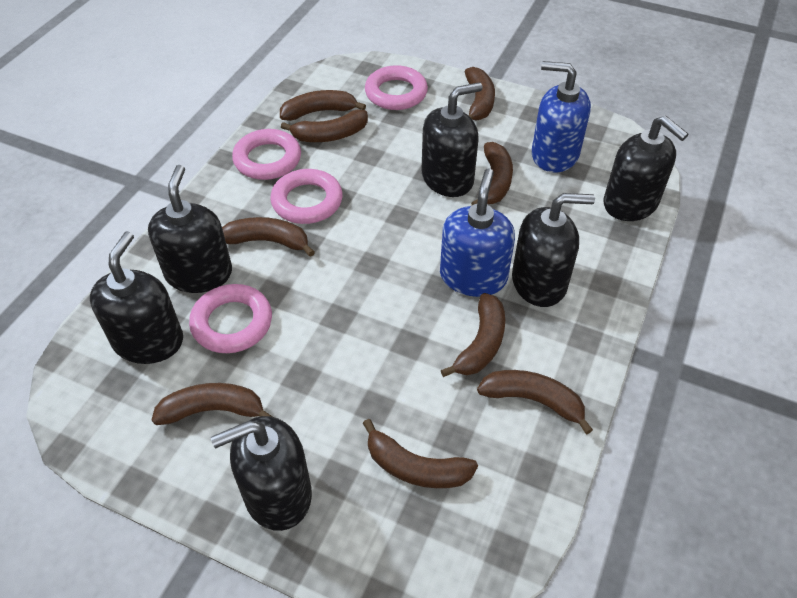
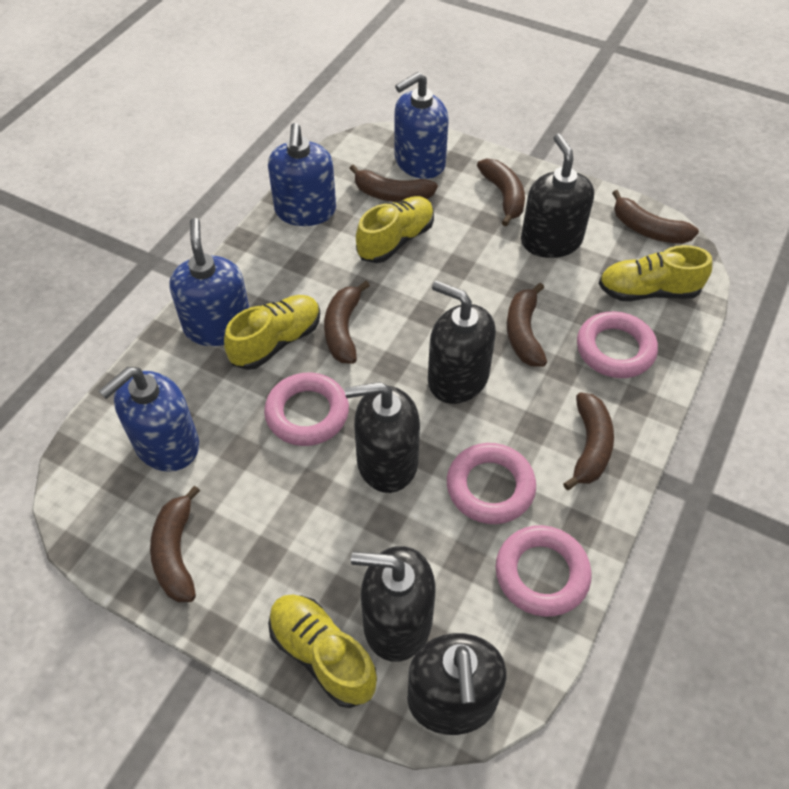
black soap dispenser: [90,231,183,364] [148,165,232,293] [211,416,312,531] [421,82,483,197] [512,193,595,307] [604,115,689,221] = 6 -> [345,382,420,493] [351,546,436,662] [407,633,507,735] [428,281,496,404] [521,134,594,258] = 5
blue soap dispenser: [440,168,515,297] [532,61,591,172] = 2 -> [99,367,199,472] [169,218,249,346] [268,123,336,226] [394,72,449,179] = 4
brown banana: [152,383,273,425] [222,217,315,257] [280,90,366,121] [281,109,368,142] [363,419,478,488] [441,293,505,377] [465,67,495,121] [471,142,513,205] [477,370,593,434] = 9 -> [150,486,200,602] [324,281,370,364] [349,164,438,202] [477,158,525,226] [507,283,547,367] [563,392,614,490] [612,190,699,244] = 7
yellow shoe: none = 0 -> [224,295,320,370] [268,595,377,708] [356,196,434,263] [599,245,712,301] = 4

